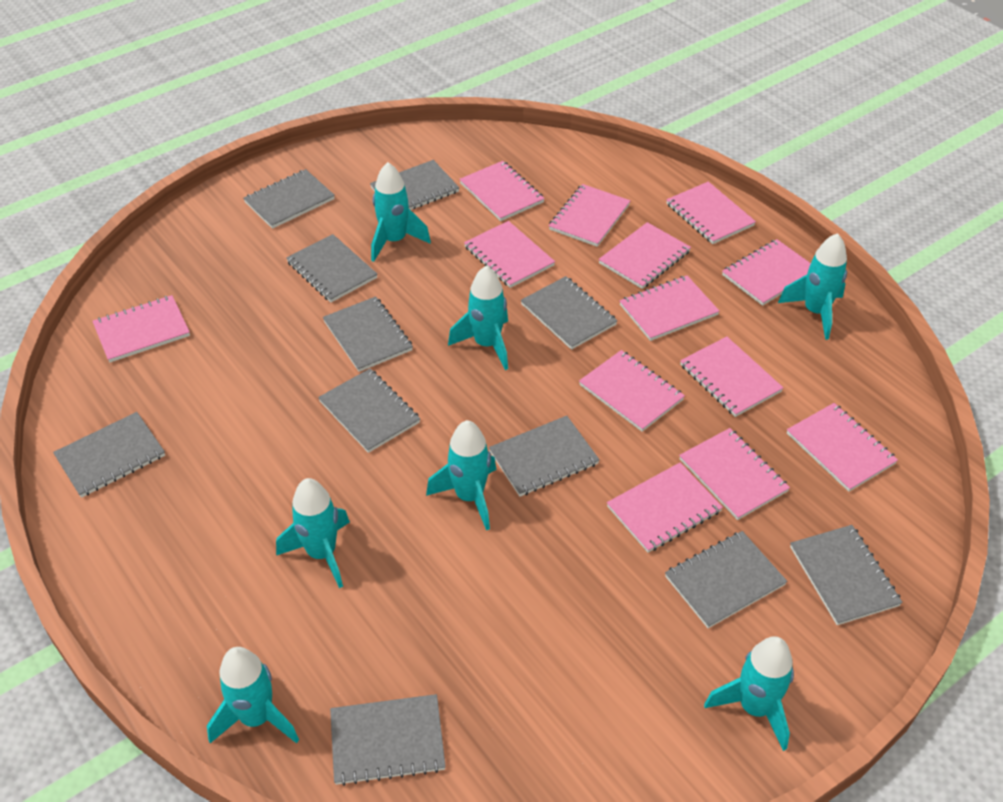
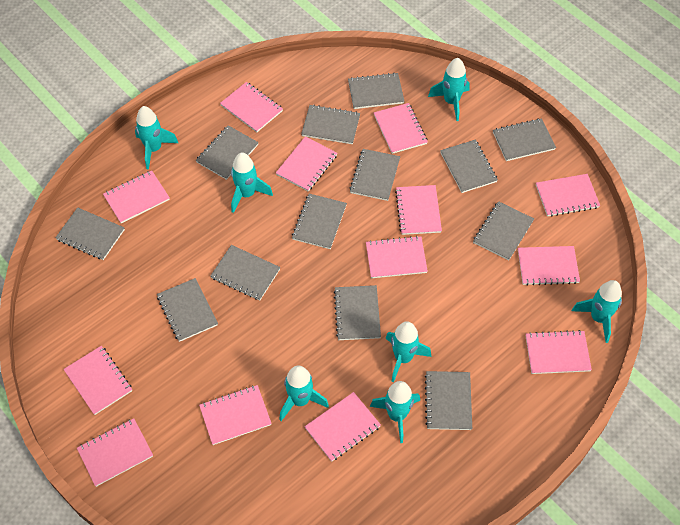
grey notebook: [53,412,165,498] [243,169,335,229] [286,234,377,302] [318,369,420,453] [323,296,413,372] [330,694,446,786] [370,160,460,210] [489,416,600,497] [521,276,618,350] [665,531,787,628] [790,525,903,625] = 11 -> [55,207,125,260] [157,278,218,342] [196,125,259,180] [210,245,280,301] [292,194,347,249] [301,105,360,144] [334,285,381,340] [348,73,405,109] [350,149,400,201] [425,371,472,430] [440,140,498,193] [473,201,534,261] [493,118,556,161] = 13

